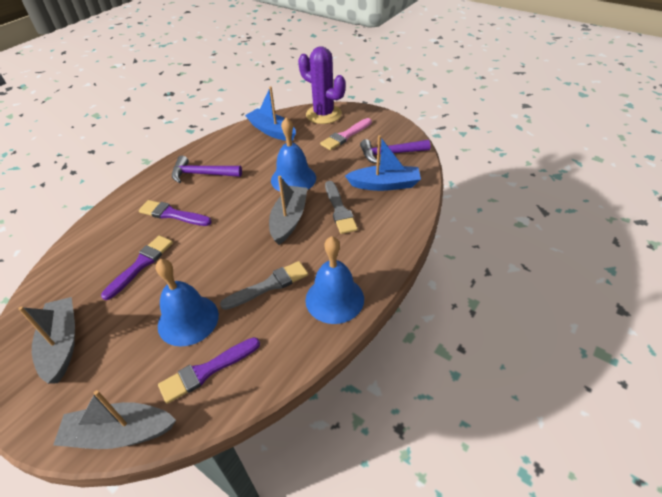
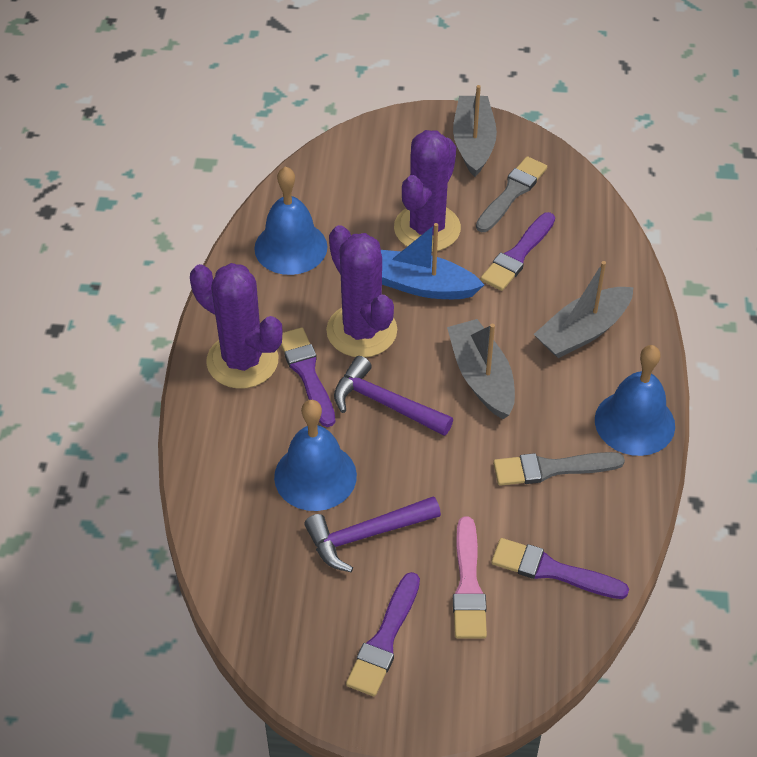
blue boat: [245,86,296,141] [345,135,421,191] = 2 -> [381,223,484,299] = 1
purple brush: [101,235,173,300] [139,200,212,226] [158,337,260,404] = 3 -> [281,327,335,427] [346,572,420,696] [481,212,555,291] [491,538,629,599] = 4
purple cactus: [298,46,345,124] = 1 -> [190,263,283,389] [326,225,397,357] [394,130,461,252] = 3

